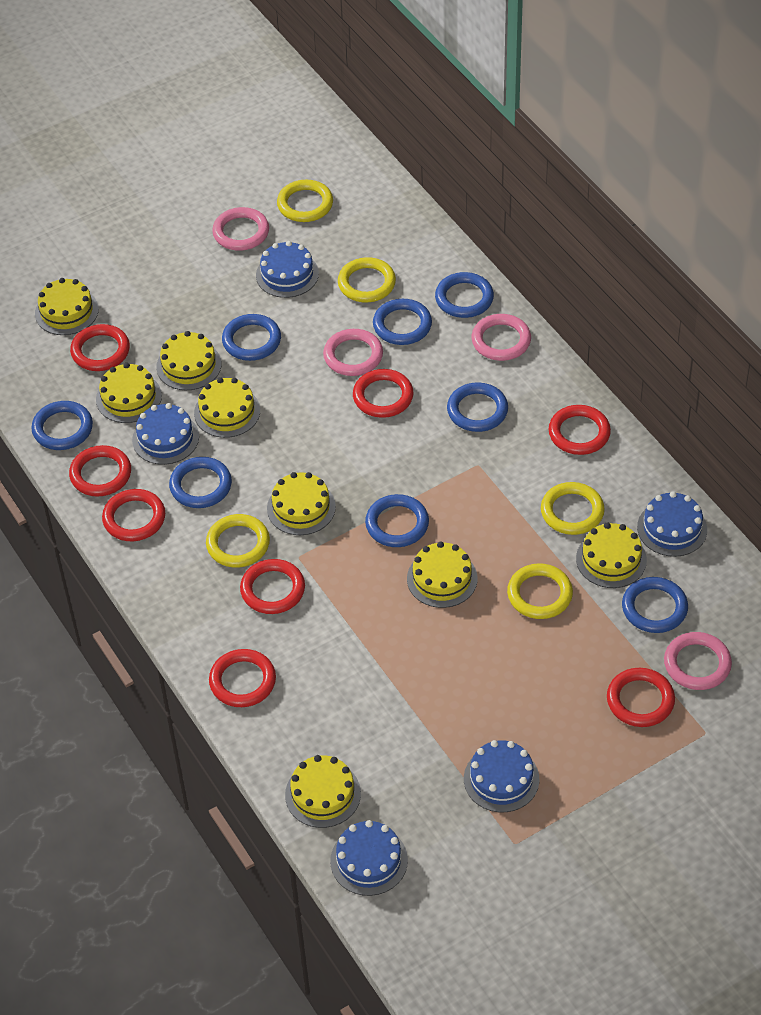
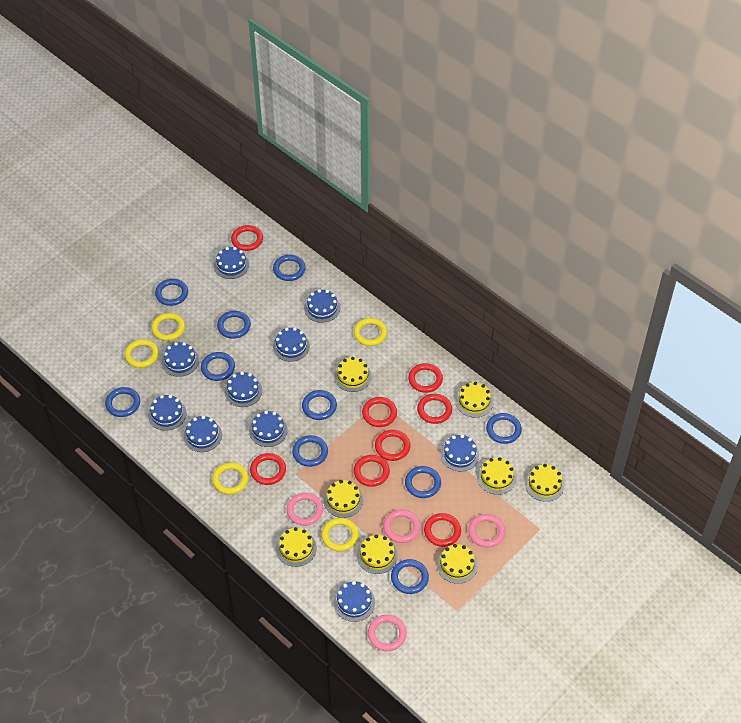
blue cake: [132,403,199,465] [256,241,319,298] [330,820,408,896] [464,740,539,812] [637,491,707,557] = 5 -> [148,395,186,431] [162,342,199,377] [183,416,222,452] [214,247,249,279] [225,372,262,407] [249,411,288,447] [273,327,310,362] [304,289,340,323] [334,581,375,622] [440,435,479,471] = 10
blue ring: [32,401,93,450] [169,457,232,508] [222,314,281,361] [365,494,429,547] [373,299,432,345] [435,272,494,318] [447,383,508,432] [622,577,688,633] = 8 -> [105,387,140,417] [155,279,188,306] [201,352,235,381] [217,311,251,339] [273,255,306,281] [292,435,328,467] [302,390,337,420] [391,559,429,594] [405,466,441,498] [486,413,522,444] = 10

